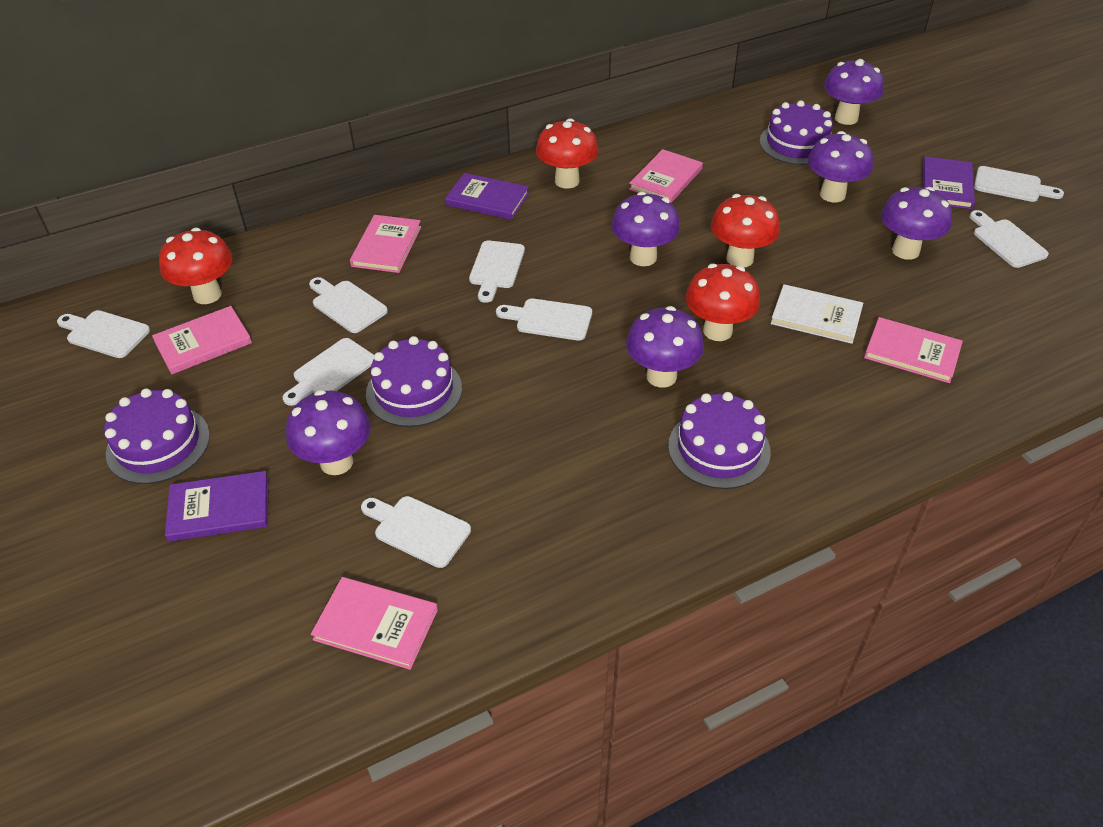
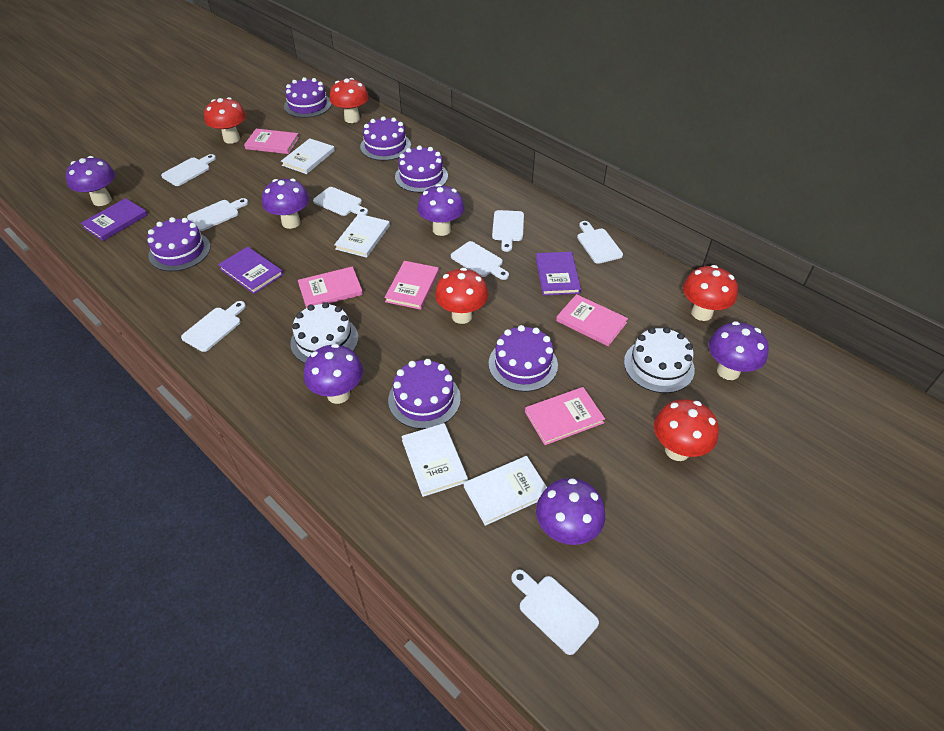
purple cake: [104,388,210,484] [366,336,462,427] [668,392,771,489] [760,100,833,165] = 4 -> [147,217,211,272] [284,77,332,118] [360,116,411,161] [388,359,461,429] [395,145,448,193] [488,325,558,392] = 6
red mushroom: [159,228,233,304] [536,118,599,188] [686,263,760,341] [711,194,780,267] = 4 -> [204,97,246,144] [330,78,369,123] [435,268,488,324] [654,399,719,461] [683,265,738,321] = 5
white book: [771,284,863,344] = 1 -> [281,138,335,174] [334,214,390,258] [401,423,468,497] [464,456,547,526] = 4
white cake: none = 0 -> [290,302,358,363] [624,327,695,393] = 2

